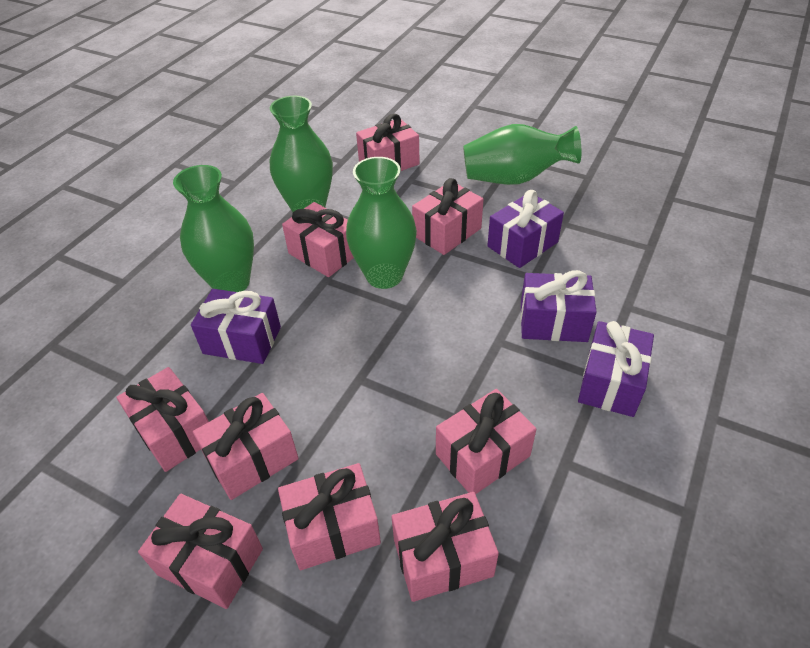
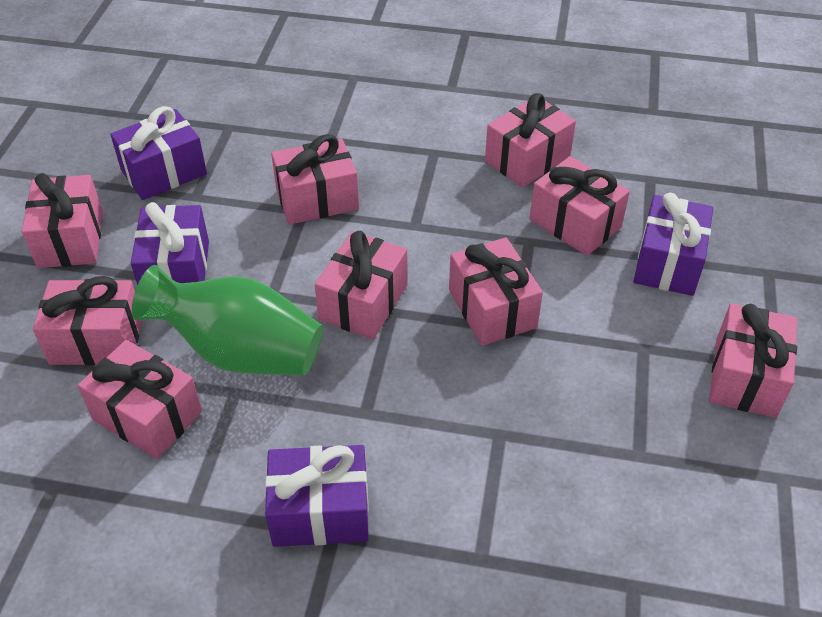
green vase: [173,165,254,292] [270,96,333,212] [346,157,417,289] [463,124,582,185] = 4 -> [132,265,323,375] = 1

